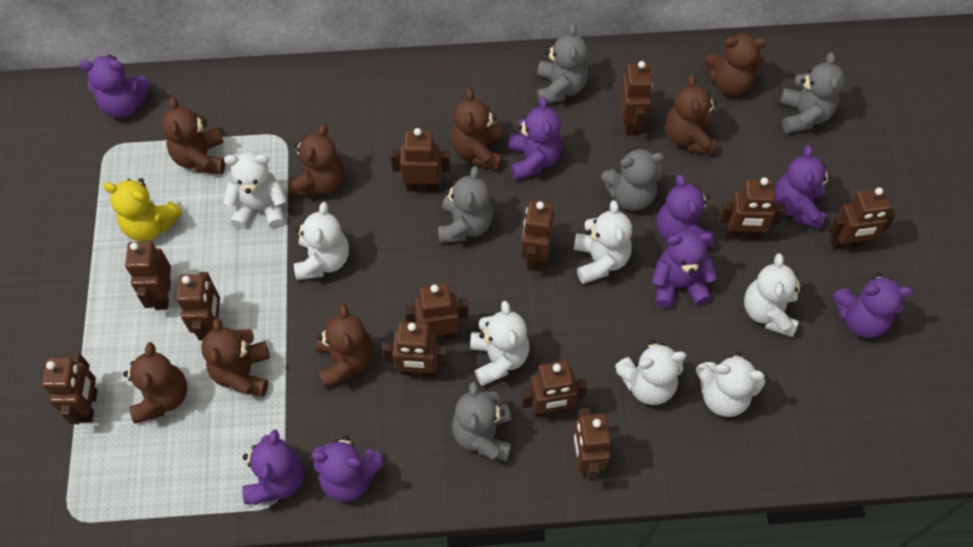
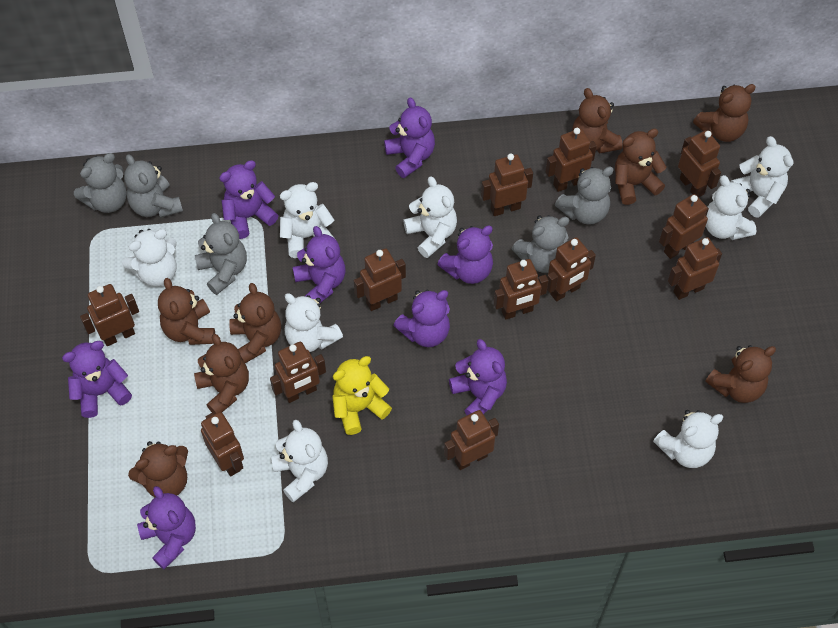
white teddy bear: [223,152,287,229] [294,202,349,280] [470,301,529,386] [574,200,632,284] [615,340,686,405] [696,352,765,417] [744,253,804,337] = 7 -> [122,229,177,287] [271,419,328,502] [280,182,334,258] [285,293,343,352] [403,176,457,258] [653,410,723,468] [706,175,757,240] [730,136,793,218] = 8

